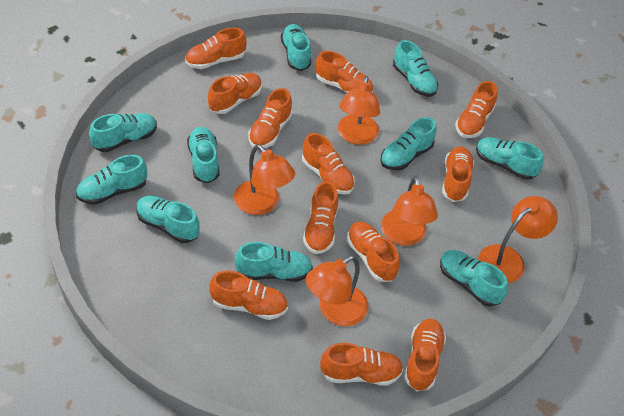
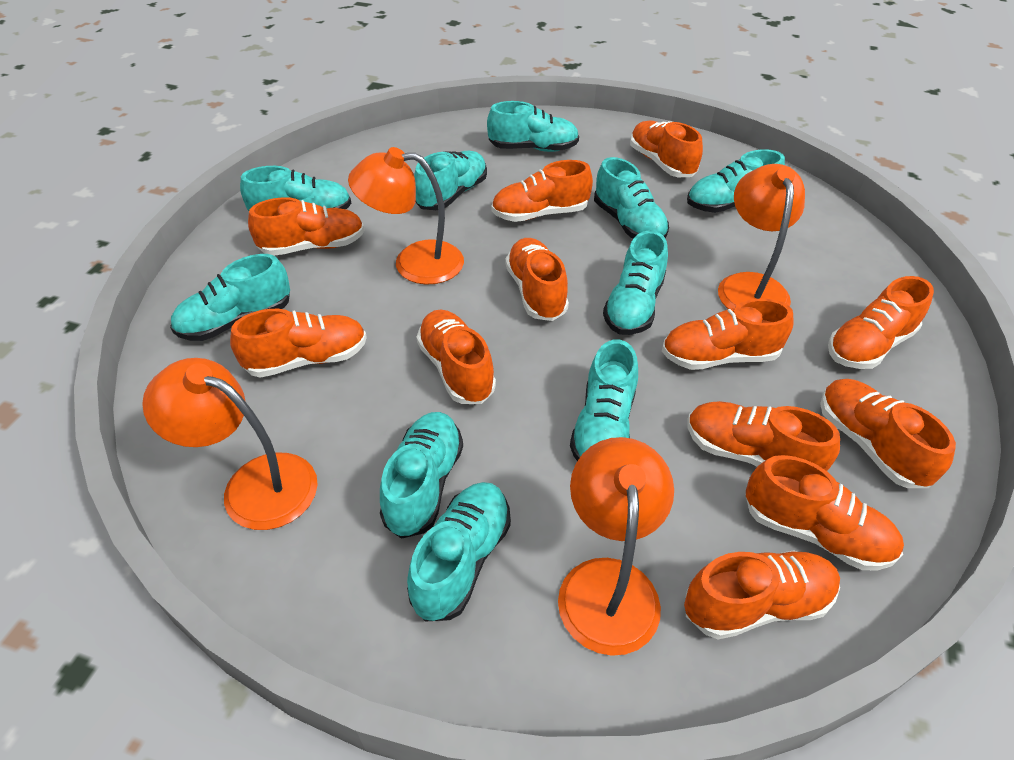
orange lamp: [234,144,295,215] [306,255,368,326] [337,76,380,145] [381,176,438,246] [478,196,558,283] = 5 -> [142,358,318,530] [348,147,464,285] [558,437,674,656] [718,164,805,309] = 4

